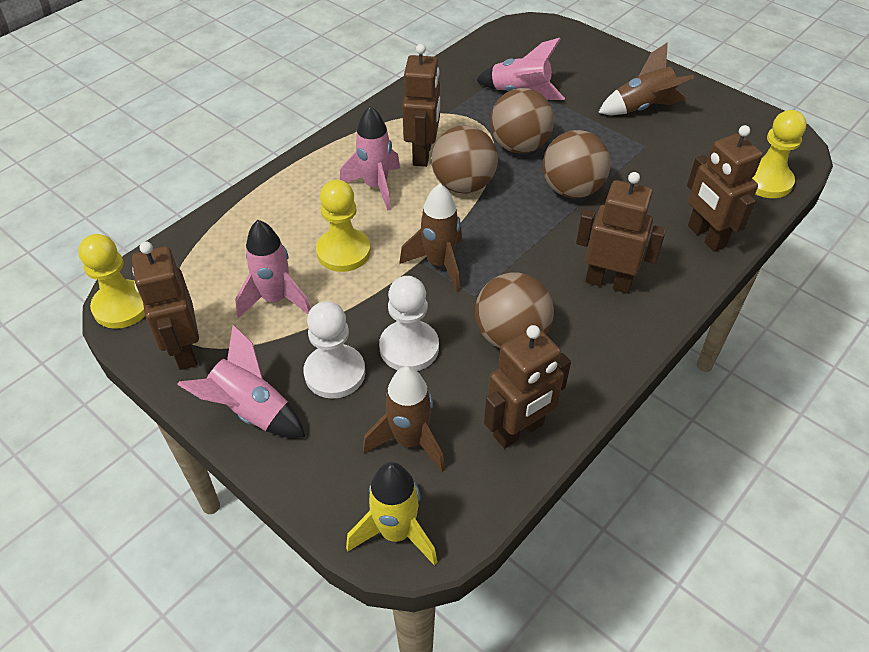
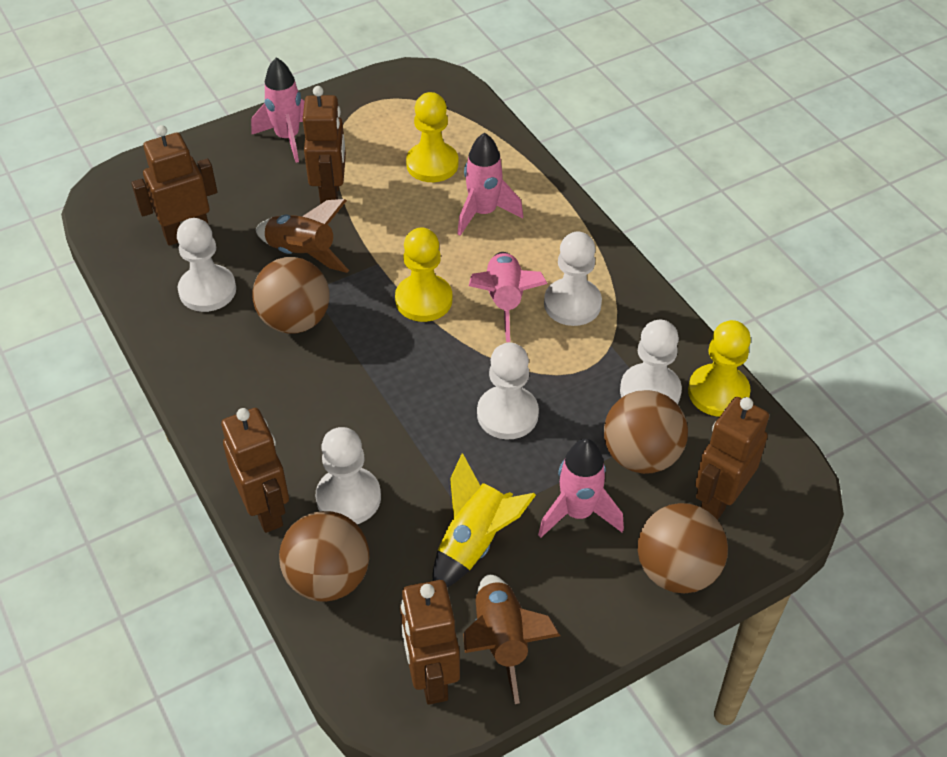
brown rocket: [363,366,445,472] [399,184,462,291] [598,42,694,115] = 3 -> [255,199,349,273] [463,575,561,704] = 2
white pawn: [304,301,365,399] [379,276,439,371] = 2 -> [177,218,236,312] [316,427,381,524] [477,343,539,439] [544,232,602,326] [620,320,682,404] = 5

